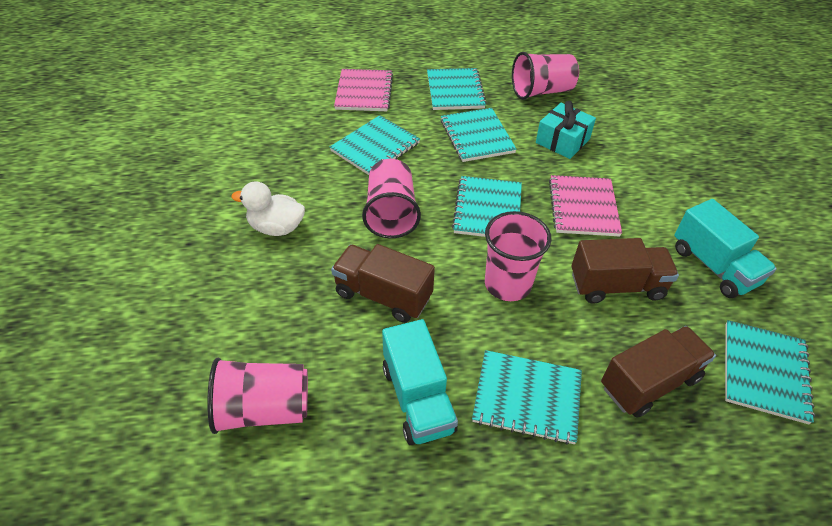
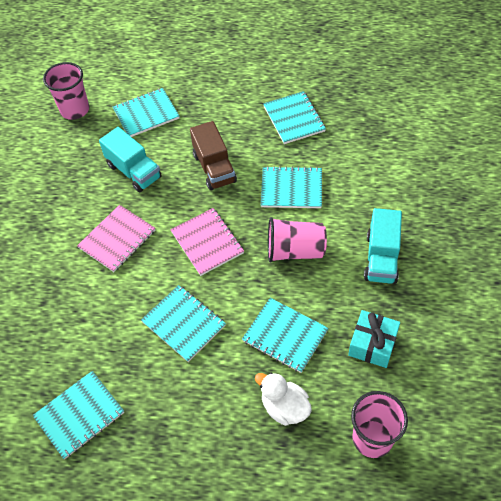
brown truck: [331,244,435,323] [571,238,679,304] [601,326,716,418] = 3 -> [190,121,237,191] = 1
pink cup: [207,358,308,434] [362,159,421,238] [485,211,552,301] [512,52,579,100] = 4 -> [43,62,89,120] [268,217,327,262] [351,391,408,458] = 3

